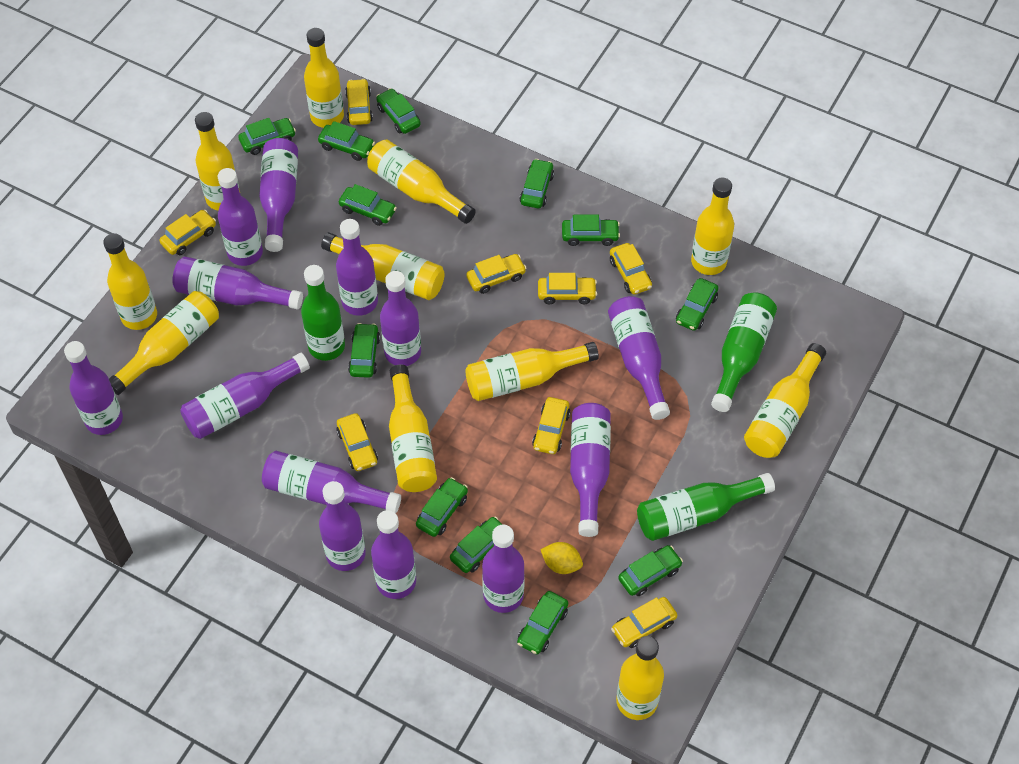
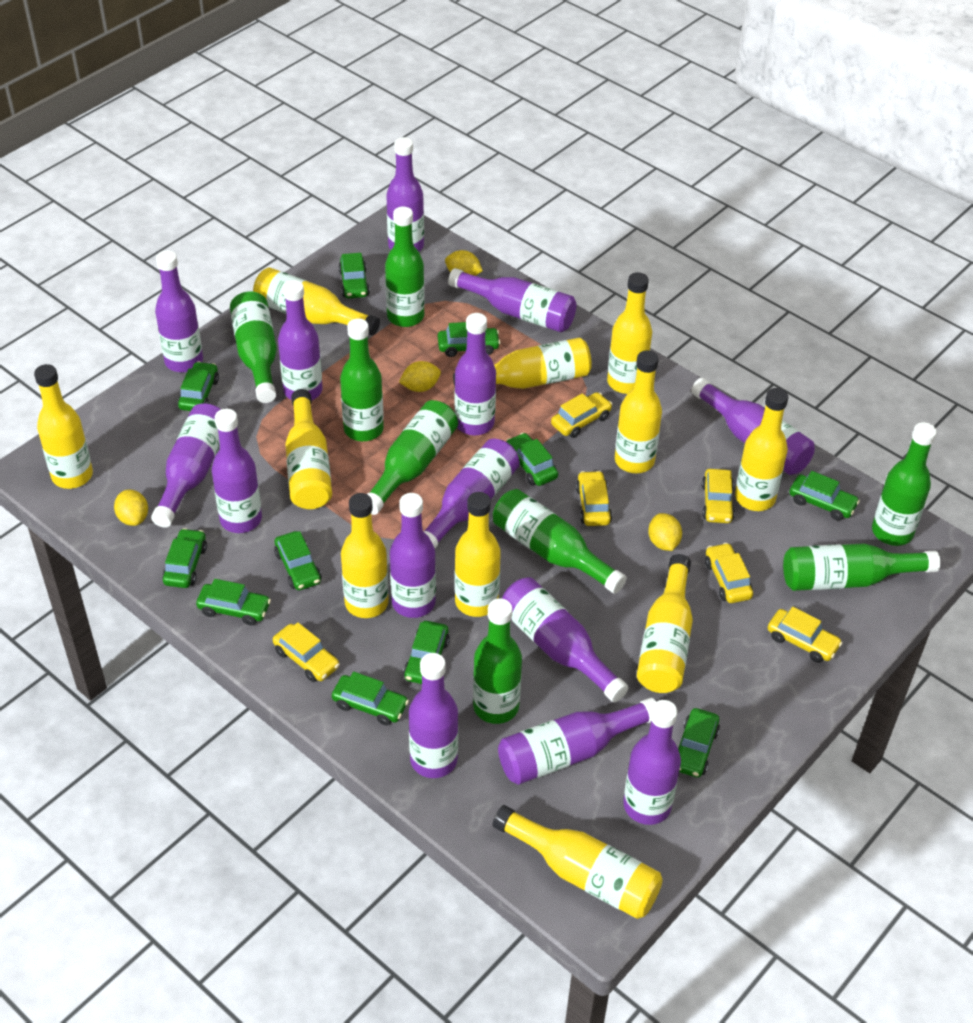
green bottle: [301,265,345,361] [637,473,775,541] [711,292,777,412] = 3 -> [230,291,277,403] [340,318,384,441] [367,400,458,515] [385,206,425,327] [473,598,522,724] [493,489,627,594] [783,543,940,591] [872,422,937,546] = 8
green car: [238,118,296,155] [318,121,375,161] [339,184,397,226] [348,323,380,378] [376,88,421,134] [416,477,468,537] [450,517,503,573] [517,591,568,654] [520,159,554,208] [562,215,620,246] [618,545,683,596] [676,278,719,331] = 12 -> [162,528,207,588] [178,361,219,411] [196,579,271,625] [274,531,322,590] [332,672,409,725] [338,253,370,298] [403,621,450,684] [438,322,500,357] [506,433,558,486] [678,708,720,778] [789,471,860,521] = 11
purple bottle: [64,341,123,435] [172,257,303,310] [180,353,310,439] [218,168,263,266] [259,138,298,252] [262,451,401,513] [319,481,366,571] [336,219,378,316] [371,510,416,599] [380,271,421,366] [482,525,525,613] [570,403,611,537] [608,296,670,420] = 13 -> [151,404,221,528] [155,250,203,372] [212,409,262,533] [278,280,323,400] [386,137,424,251] [390,493,436,618] [409,653,458,778] [423,438,520,548] [448,268,576,332] [454,313,496,435] [498,698,656,785] [502,577,629,702] [623,700,681,825] [691,378,815,475] = 14
yellow car: [159,210,216,255] [337,413,378,471] [345,79,373,125] [466,254,526,294] [532,397,570,454] [538,273,597,304] [610,243,652,295] [611,597,677,648] = 8 -> [273,622,340,682] [551,392,612,438] [576,471,612,526] [702,469,735,523] [705,543,753,603] [768,607,842,663] = 6
yellow lemon: [540,542,583,574] = 1 -> [114,490,148,526] [399,361,441,392] [445,250,483,276] [648,513,682,551] = 4

